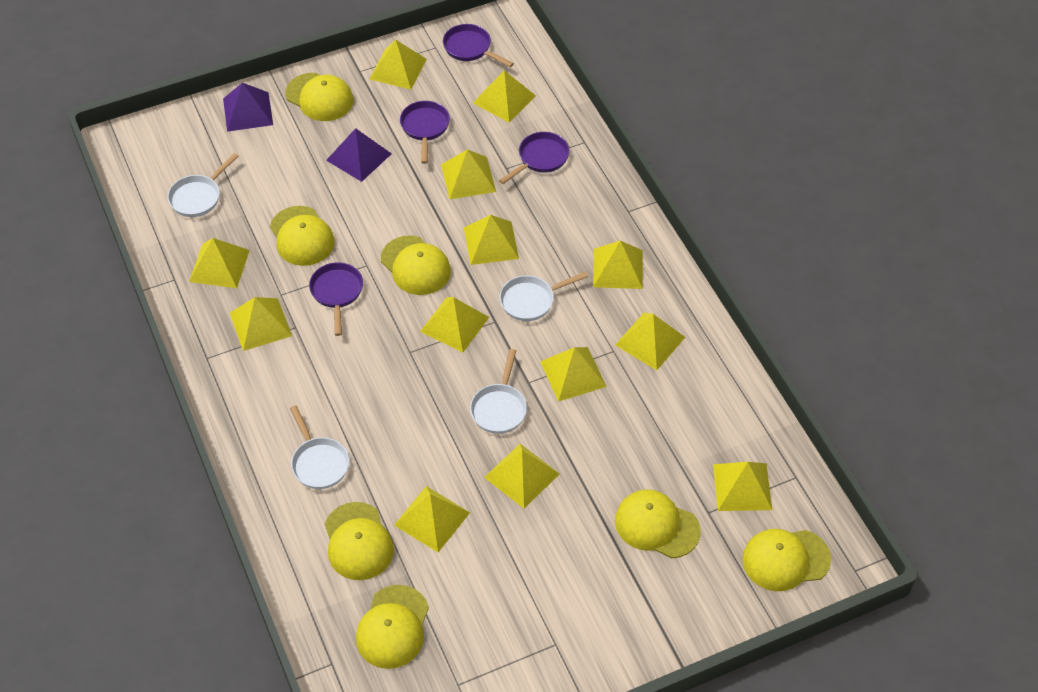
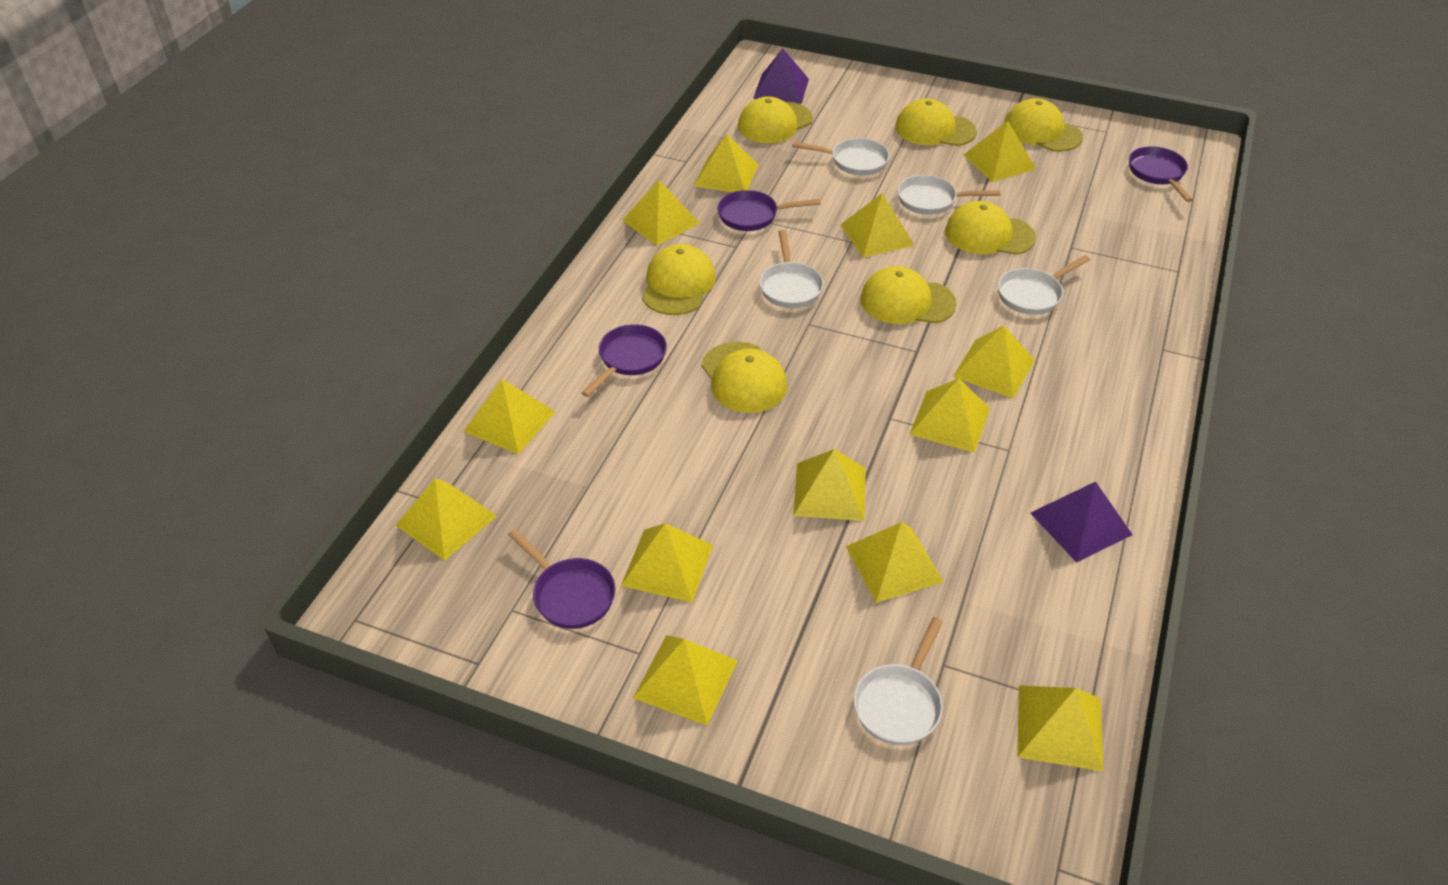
white pan: [168,153,239,217] [290,405,349,489] [470,349,527,434] [500,272,588,321] = 4 -> [759,230,824,308] [792,138,889,176] [854,617,943,745] [897,175,1001,215] [998,255,1090,315] = 5

